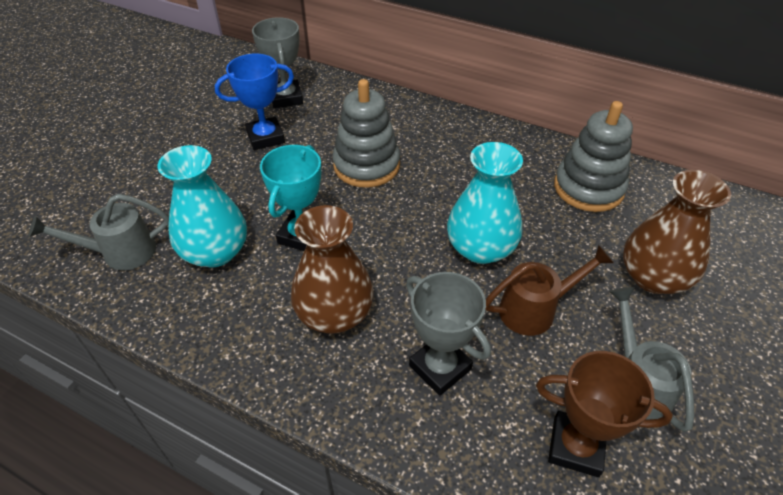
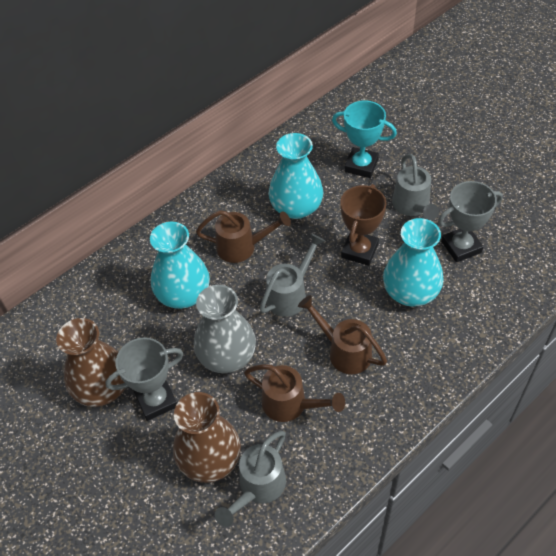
blue trophy: [215,54,294,150] = 1 -> none = 0
brown watering can: [485,245,614,336] = 1 -> [196,210,291,263] [244,364,345,422] [298,295,387,374] = 3
grey stacking toy: [332,79,400,188] [554,101,633,212] = 2 -> none = 0
grey vase: none = 0 -> [194,285,256,373] = 1
grey watering can: [29,194,169,270] [609,287,694,432] = 2 -> [215,431,286,527] [260,233,325,317] [392,154,439,220] = 3
turquoise vase: [158,145,247,268] [447,142,523,264] = 2 -> [150,222,210,309] [269,133,323,219] [383,218,443,307] = 3

